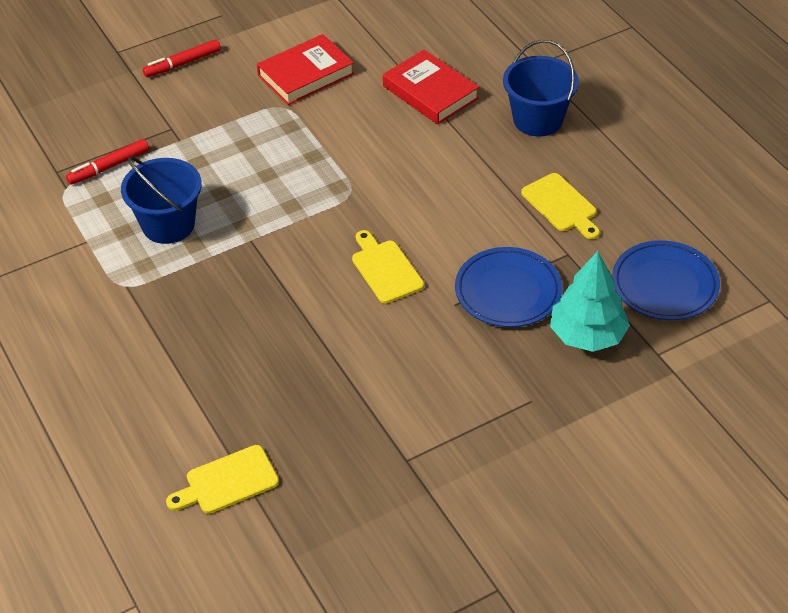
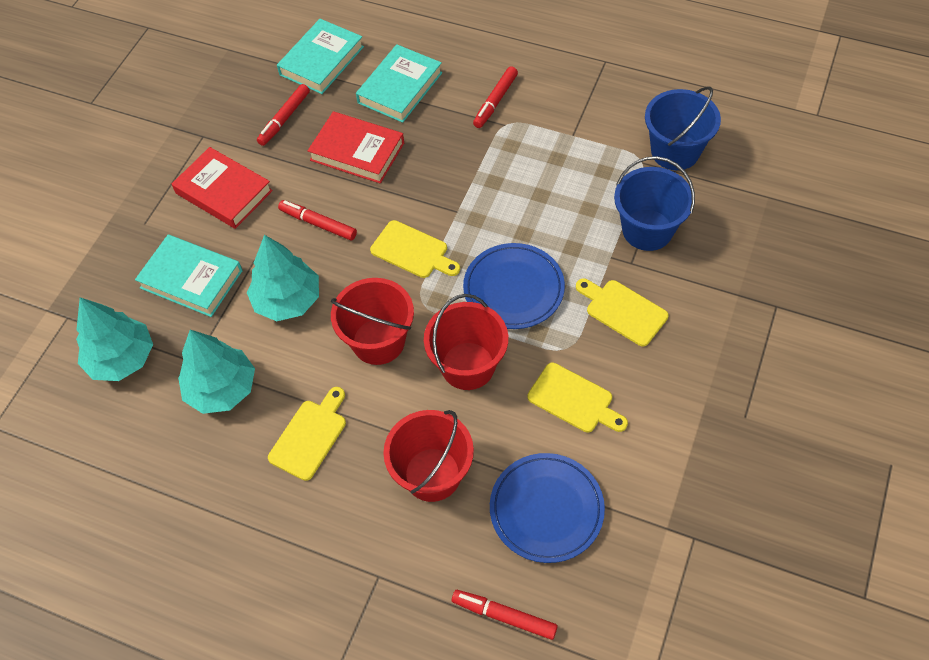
red bucket: none = 0 -> [331,278,414,365] [383,410,474,502] [424,294,508,390] = 3
red marker: [66,139,149,184] [143,39,221,77] = 2 -> [257,84,310,146] [278,200,357,240] [452,590,558,640] [473,66,518,128] = 4
turquoise book: none = 0 -> [135,234,243,317] [277,19,364,94] [356,44,442,123] = 3
turquoise tree: [550,251,630,352] = 1 -> [76,298,153,381] [178,330,255,414] [247,235,319,321] = 3
yellow cutting board: [166,445,279,514] [352,230,424,304] [521,173,600,239] = 3 -> [268,387,346,481] [370,220,460,278] [528,363,628,432] [576,278,669,347] = 4

